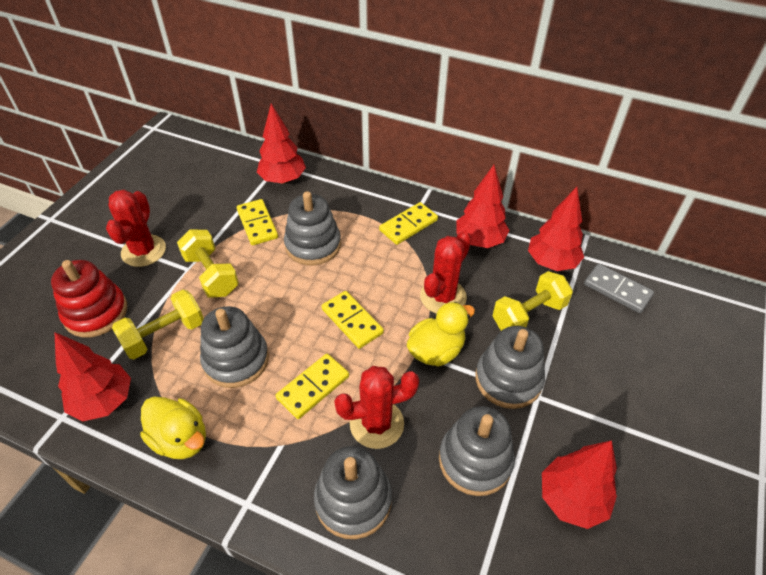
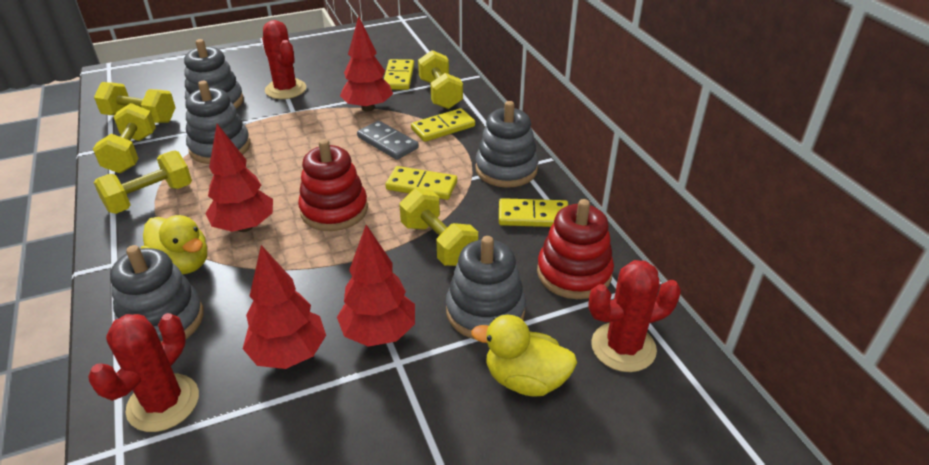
red stacking toy: [51,260,127,338] = 1 -> [298,139,368,231] [537,199,614,299] = 2
red tree: [54,332,131,421] [257,104,306,184] [456,165,509,248] [528,187,584,271] [542,440,617,529] = 5 -> [205,124,273,232] [243,245,326,369] [337,225,415,347] [340,16,393,112] = 4
yellow dumbbell: [112,289,204,359] [177,230,239,298] [492,271,573,331] = 3 -> [93,103,156,173] [94,82,176,123] [94,150,192,214] [399,188,478,266] [418,50,463,109] = 5

